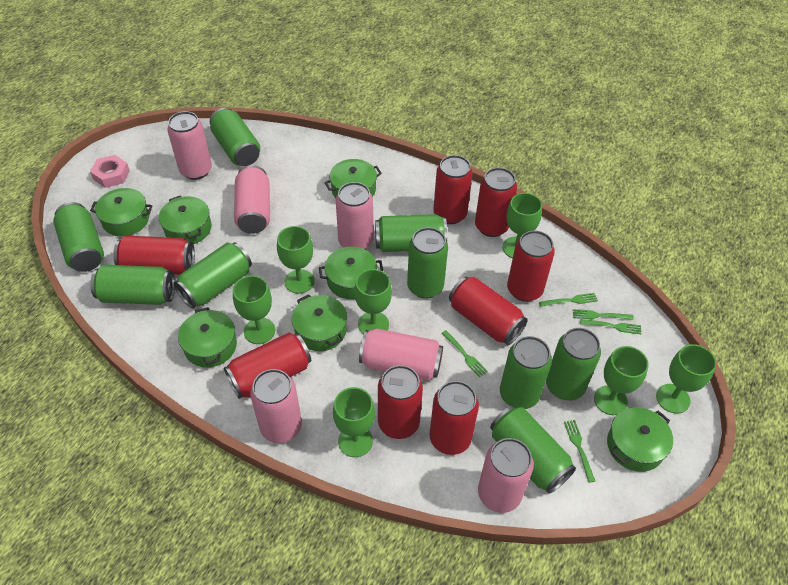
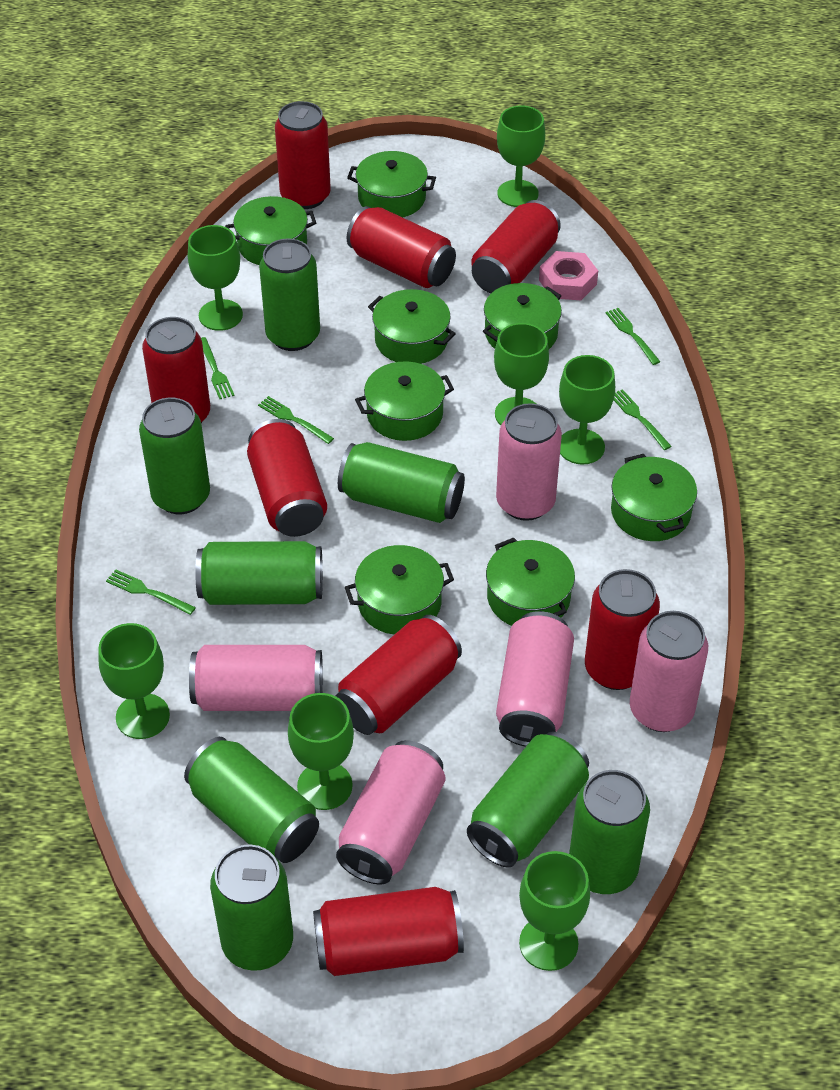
green can: [53,202,104,272] [90,265,175,305] [173,242,252,308] [210,108,260,166] [375,214,447,252] [407,227,448,299] [490,405,576,494] [500,336,552,409] [546,328,601,400] = 9 -> [139,398,210,514] [184,737,319,863] [195,541,323,605] [210,845,293,971] [259,239,320,351] [338,442,465,523] [467,732,589,867] [569,770,650,894] = 8
green pot: [90,188,153,237] [159,196,212,244] [178,307,237,368] [292,294,347,351] [319,247,383,299] [324,159,382,198] [607,407,673,472] = 7 -> [225,196,316,265] [345,545,454,635] [347,151,436,217] [355,361,454,441] [368,289,456,364] [483,283,562,349] [486,538,575,626] [611,454,697,541] = 8
pink can: [167,111,212,180] [234,165,270,234] [250,369,302,443] [336,182,373,249] [359,329,443,381] [478,438,534,513] = 6 -> [189,645,323,711] [336,740,445,885] [496,403,562,521] [496,611,574,746] [630,611,708,732] = 5

